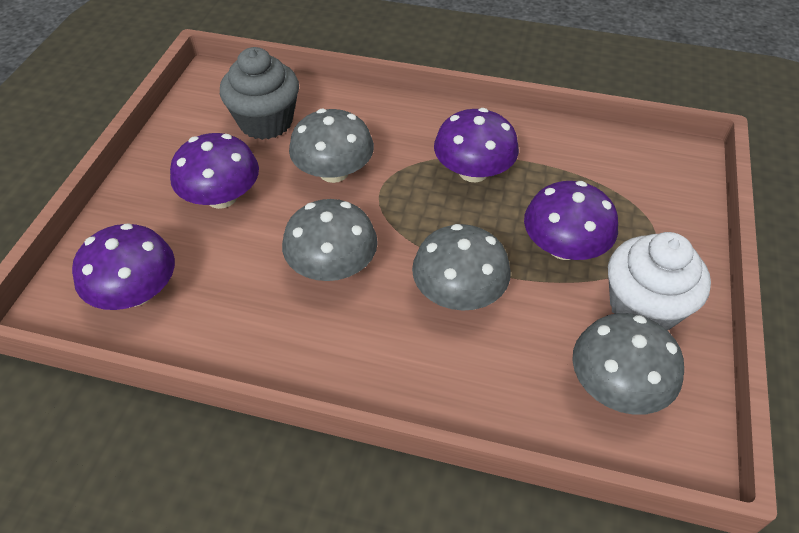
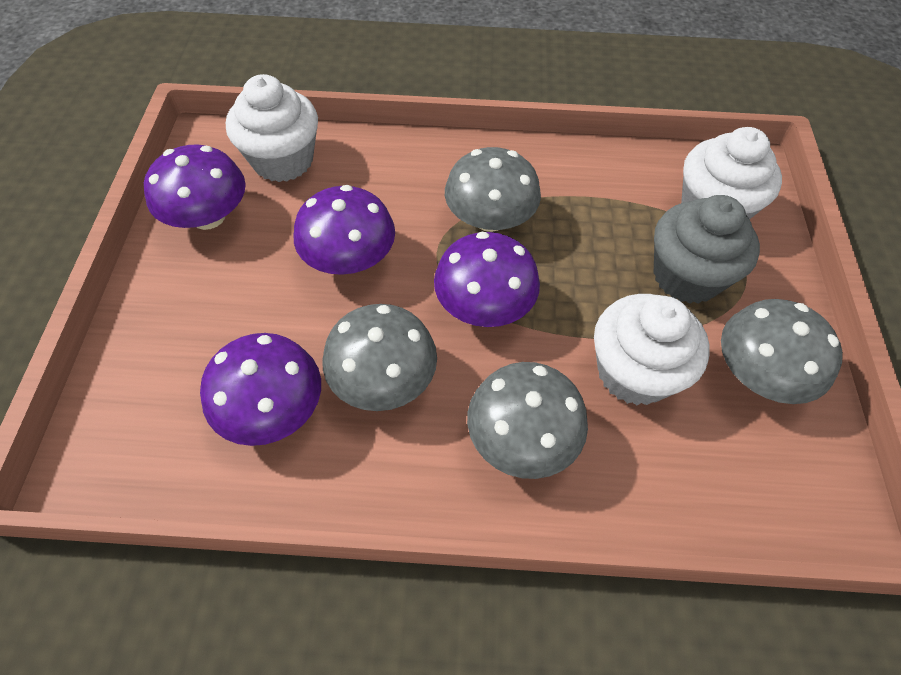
white cupcake: [608,232,711,330] = 1 -> [226,74,318,182] [594,294,710,405] [681,127,782,220] = 3

